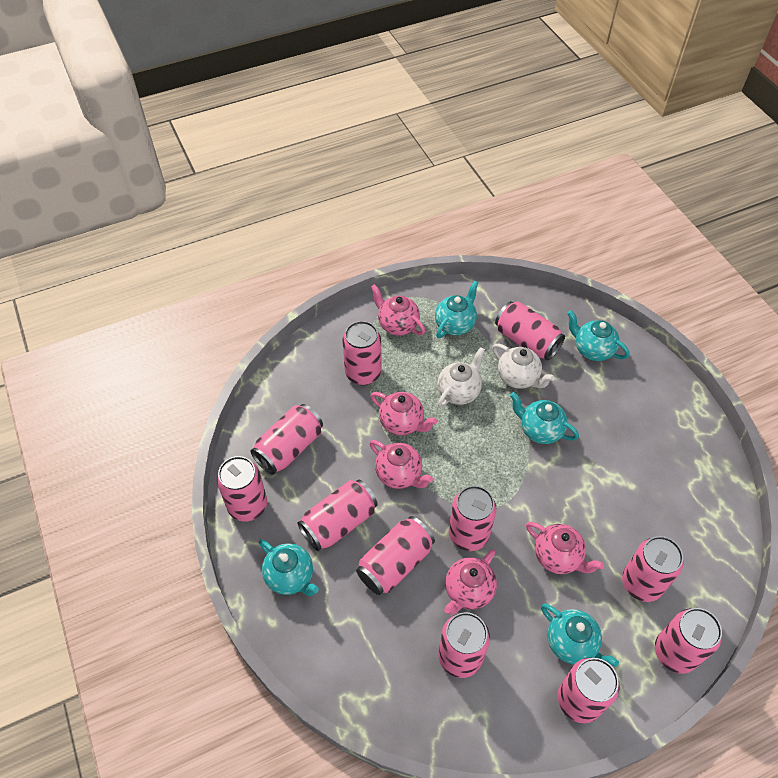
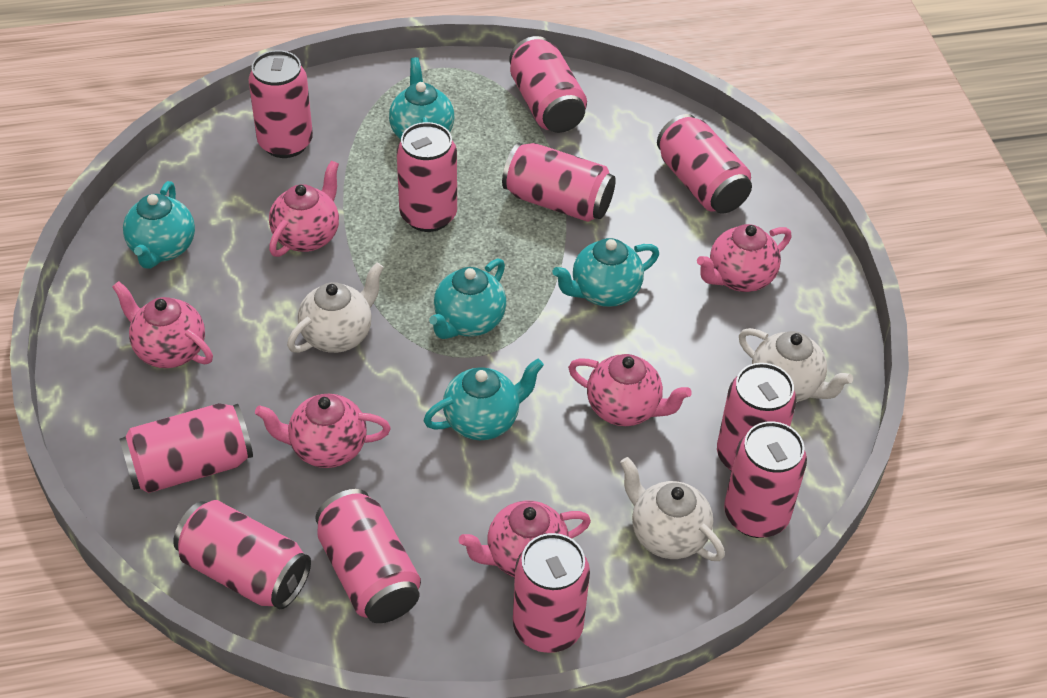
pink teapot: [369,440,433,489] [370,392,437,435] [371,284,425,336] [444,549,497,615] [526,522,604,574] = 5 -> [112,281,213,368] [255,394,391,468] [269,160,339,257] [459,501,591,578] [568,354,692,426] [697,224,792,292] = 6
white teapot: [437,347,485,408] [492,344,555,389] = 2 -> [287,262,384,353] [620,457,725,561] [739,328,853,402] = 3

